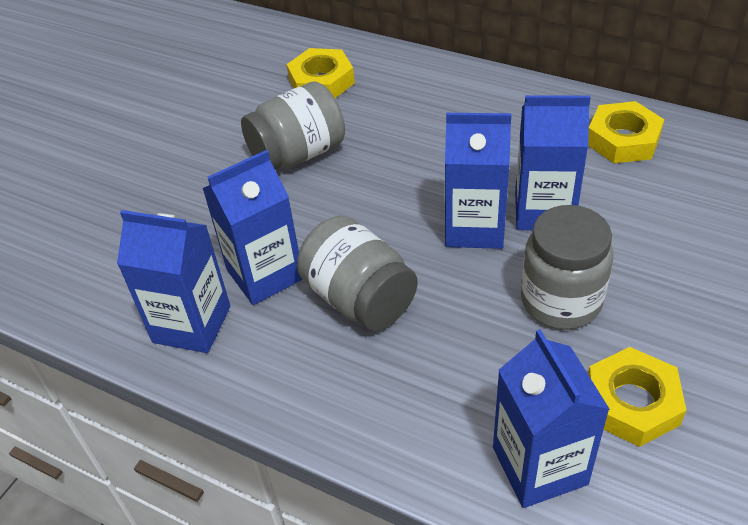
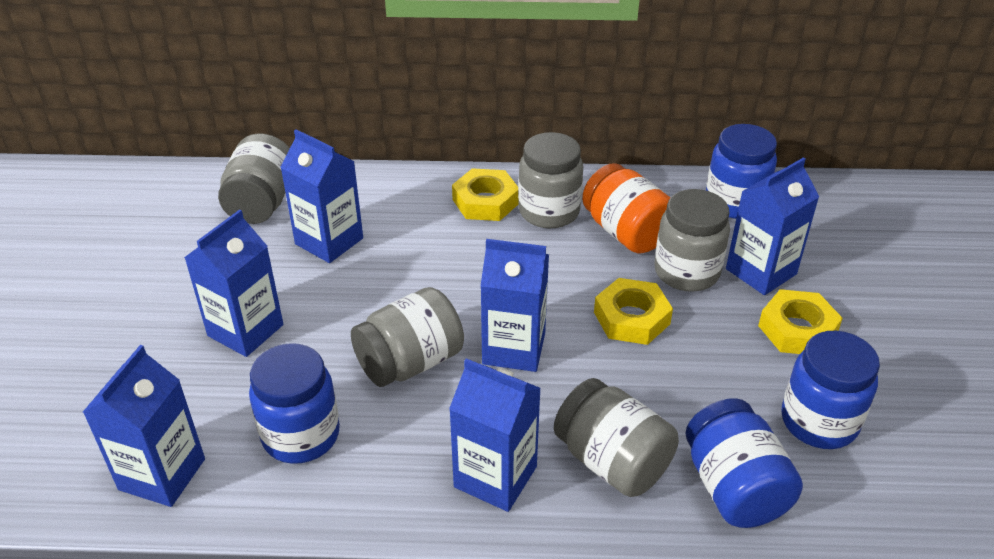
blue carton: [117,210,230,353] [202,150,302,305] [445,113,511,249] [493,329,610,508] [515,95,591,230] = 5 -> [83,345,205,507] [184,209,283,357] [280,129,363,263] [449,358,541,512] [481,239,549,372] [726,158,819,295] = 6
blue jar: none = 0 -> [249,343,340,464] [686,398,803,528] [706,124,777,219] [781,331,880,449] = 4
grey jar: [241,81,345,170] [297,216,418,331] [521,205,613,330] = 3 -> [218,133,290,224] [351,287,464,387] [518,132,583,228] [554,378,679,497] [654,189,730,292] = 5
orange jar: none = 0 -> [582,163,671,253] = 1

